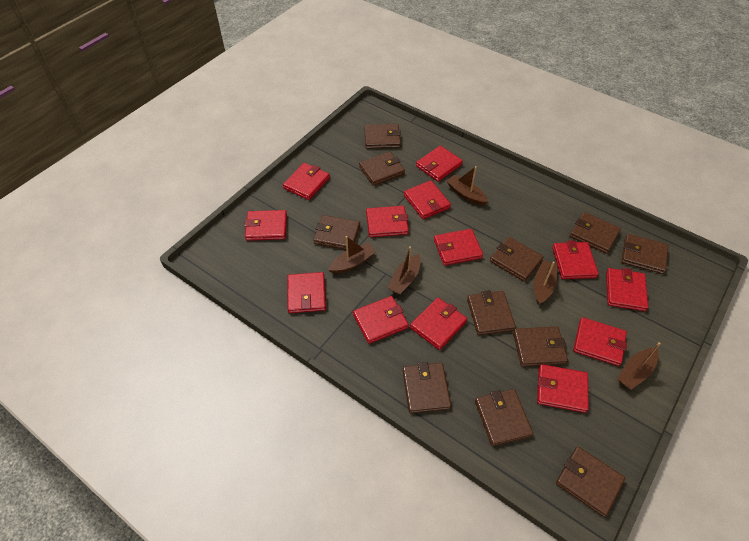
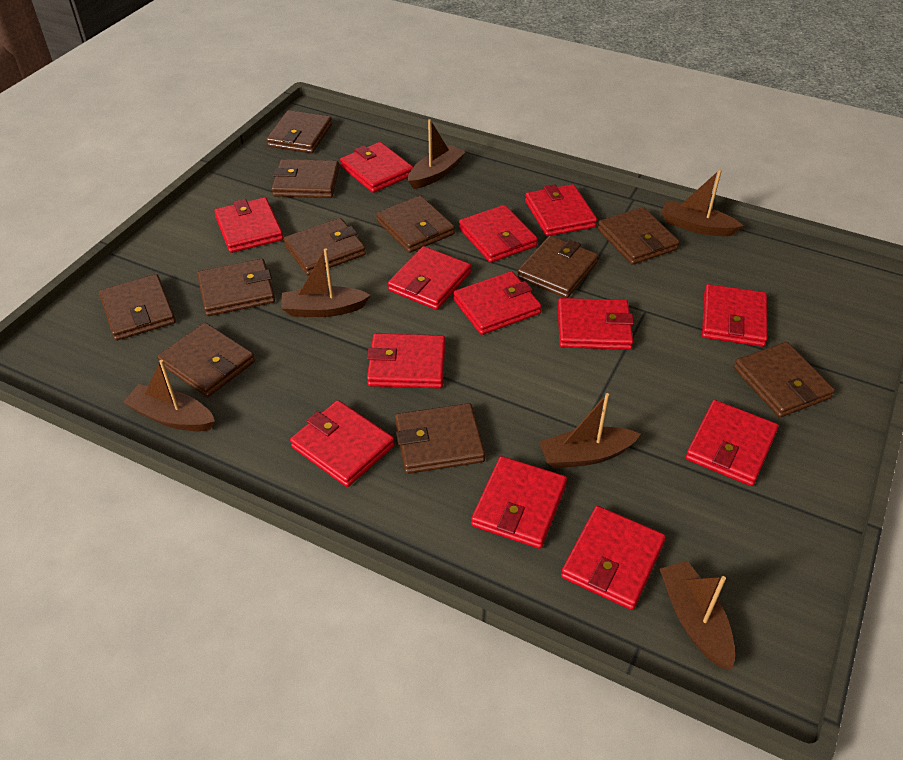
brown boat: [328,236,376,274] [388,246,421,295] [446,166,488,205] [534,260,557,305] [617,342,661,390] = 5 -> [123,360,215,431] [281,248,370,317] [408,119,465,189] [539,393,641,468] [660,561,735,669] [661,169,743,236] = 6

